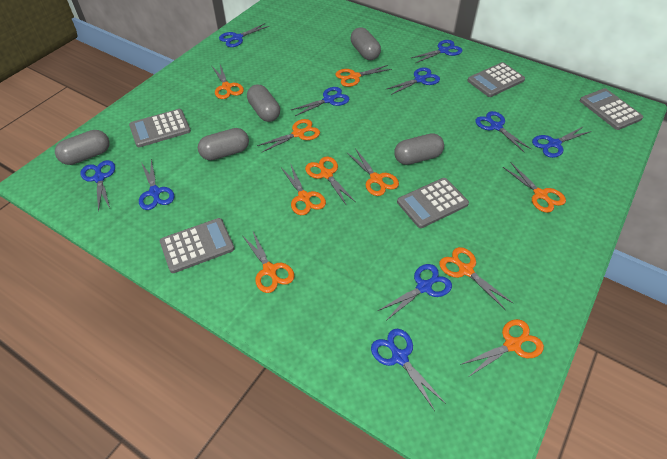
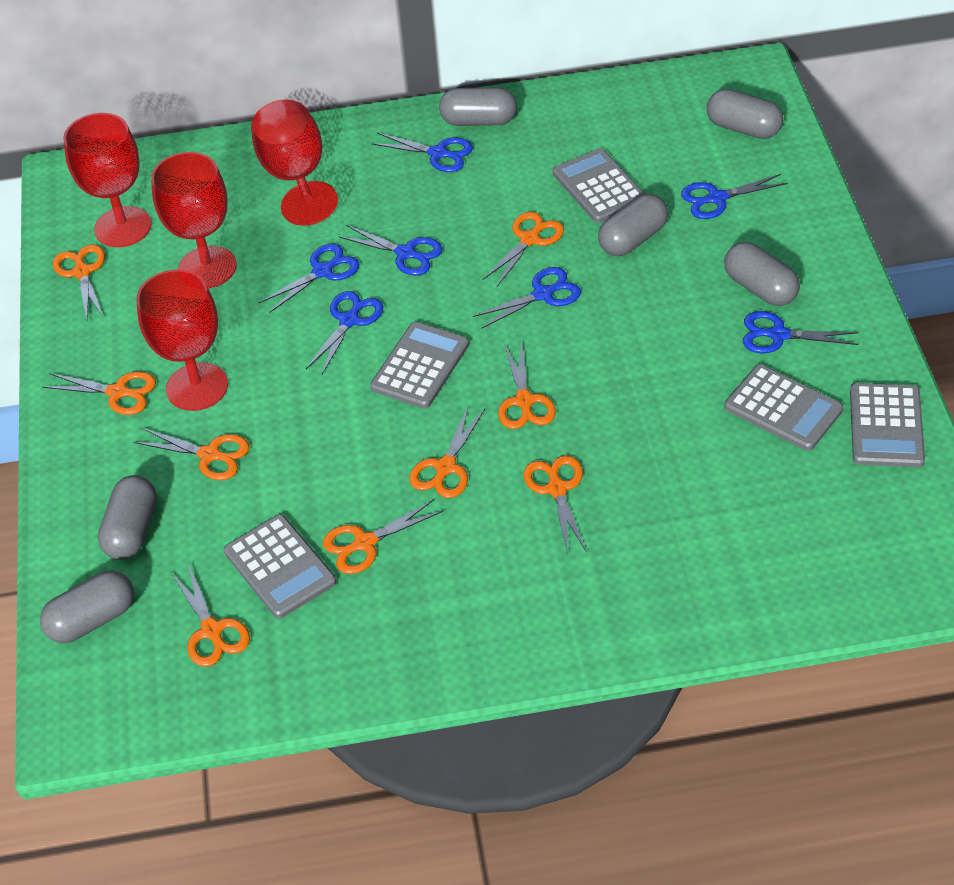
blue scissors: [81,160,115,212] [139,159,174,210] [219,23,269,47] [291,87,349,116] [371,329,446,411] [378,264,452,320] [387,67,440,95] [411,40,463,63] [475,111,532,153] [532,126,591,158] = 10 -> [259,244,359,313] [306,291,383,374] [338,225,443,275] [371,133,473,172] [473,267,581,329] [681,174,788,219] [743,311,859,353] = 7
grey capsule: [55,130,109,165] [198,128,249,160] [247,84,280,122] [351,27,381,60] [394,133,444,165] = 5 -> [40,571,134,643] [98,475,157,560] [439,87,517,126] [598,194,668,256] [707,89,783,139] [724,242,800,306] = 6
orange scissors: [212,65,244,99] [242,232,294,293] [257,119,320,152] [282,163,326,215] [305,156,356,206] [335,65,392,87] [347,148,399,196] [439,247,513,310] [460,319,544,376] [503,163,566,213] = 10 -> [42,372,156,415] [53,245,105,320] [134,428,249,480] [171,564,250,667] [323,499,443,574] [409,407,485,498] [483,212,564,286] [498,340,556,429] [523,455,586,551] = 9
red goblet: none = 0 -> [63,113,151,247] [136,269,228,411] [151,152,237,288] [251,99,338,226] = 4

